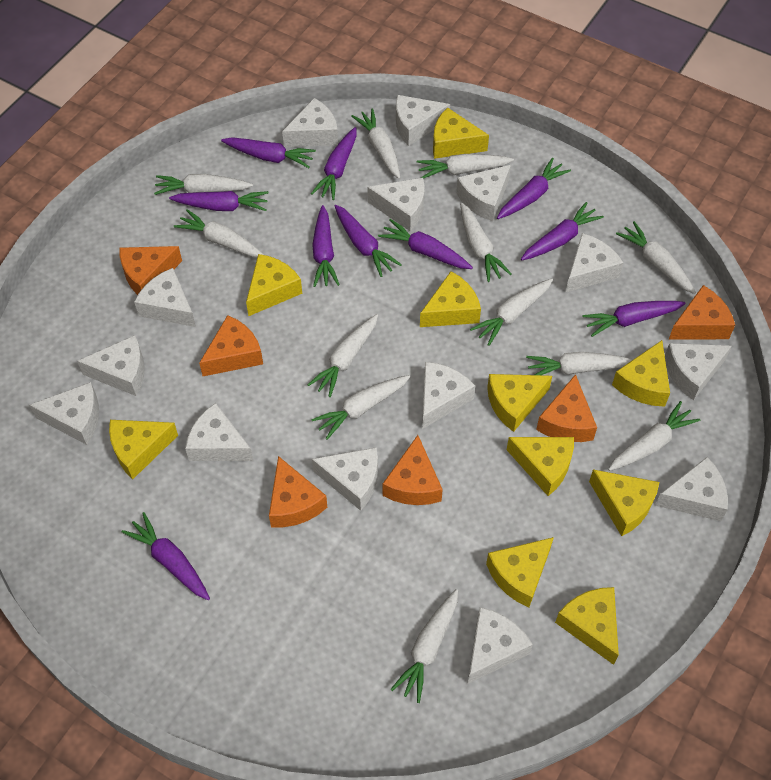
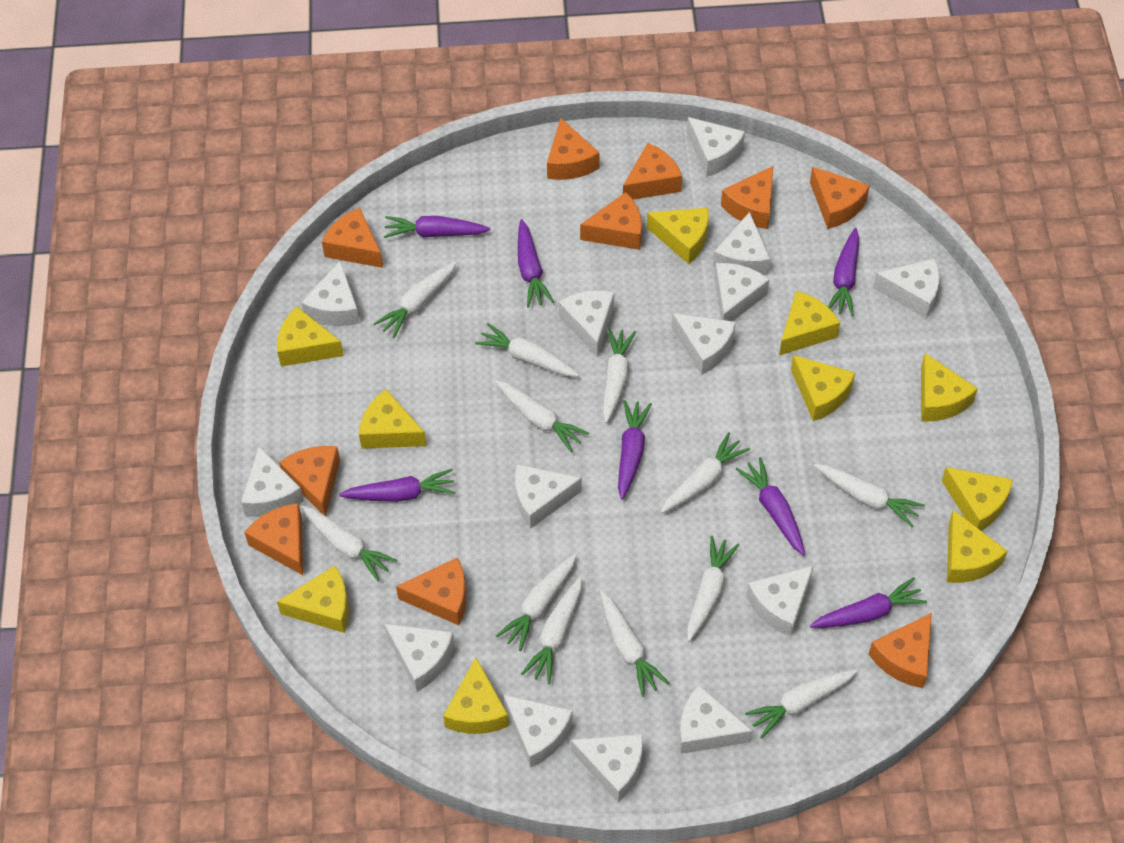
orange cheese: [119,246,182,295] [199,315,263,376] [269,456,327,527] [383,435,443,505] [536,374,597,442] [668,285,735,340] = 6 -> [244,503,303,575] [279,446,340,516] [322,208,383,268] [396,557,466,625] [547,118,600,180] [580,192,642,250] [623,143,682,200] [721,166,773,229] [810,167,870,229] [869,613,932,688] = 10
purple carrot: [122,512,210,600] [169,191,269,211] [221,137,316,168] [311,127,357,200] [312,205,340,287] [335,205,402,277] [378,219,473,269] [497,158,571,219] [521,202,604,260] [583,301,686,337] = 10 -> [339,469,456,502] [384,216,490,238] [518,219,554,308] [618,400,652,500] [736,457,805,556] [810,577,927,628] [828,228,859,316] = 7

